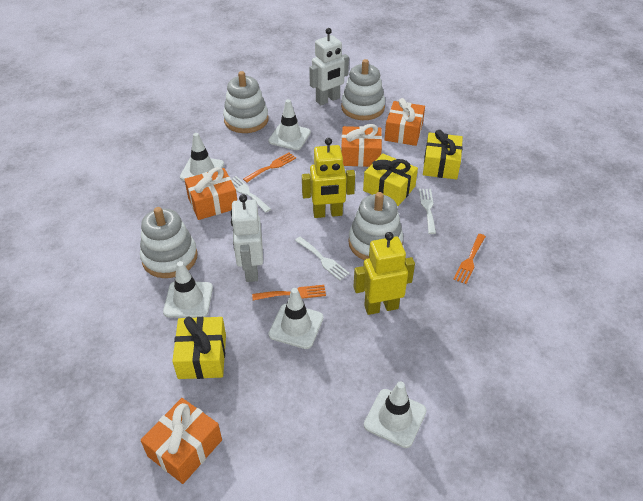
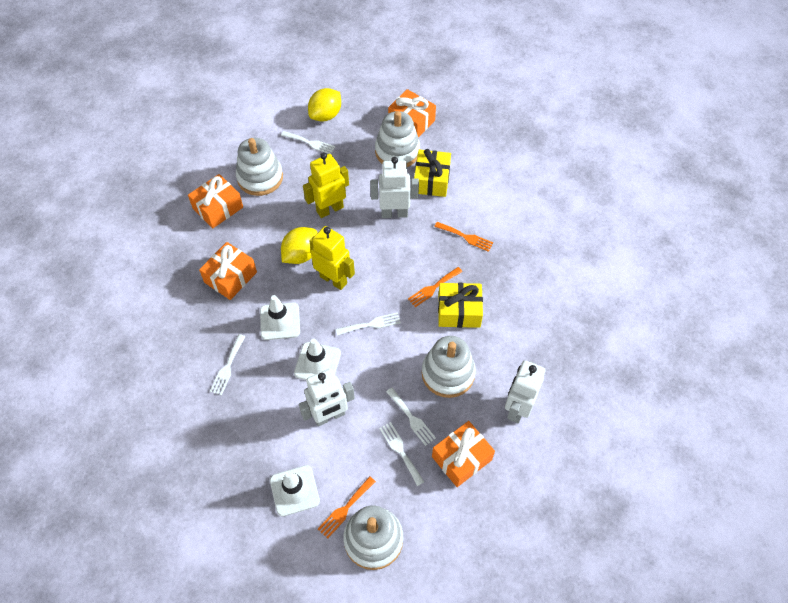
white fork: [231,176,271,213] [295,237,350,280] [419,189,436,234] = 3 -> [210,334,246,395] [281,131,335,154] [336,312,401,336] [379,422,424,486] [386,388,436,446] = 5
white robot: [231,194,263,282] [309,28,349,105] = 2 -> [299,369,355,426] [370,157,419,218] [505,360,546,423] = 3
white traffic cone: [163,261,213,318] [180,133,224,181] [268,99,311,150] [268,288,324,349] [364,381,427,448] = 5 -> [260,295,300,340] [270,465,320,516] [294,338,341,380] = 3
yellow gift: [172,317,226,379] [363,153,418,206] [423,130,463,179] = 3 -> [414,149,451,197] [438,283,483,328] = 2
yellow lemon: none = 0 -> [281,227,317,264] [308,88,341,122] = 2

